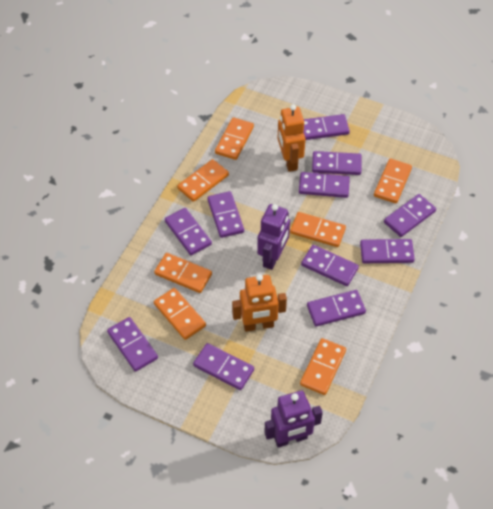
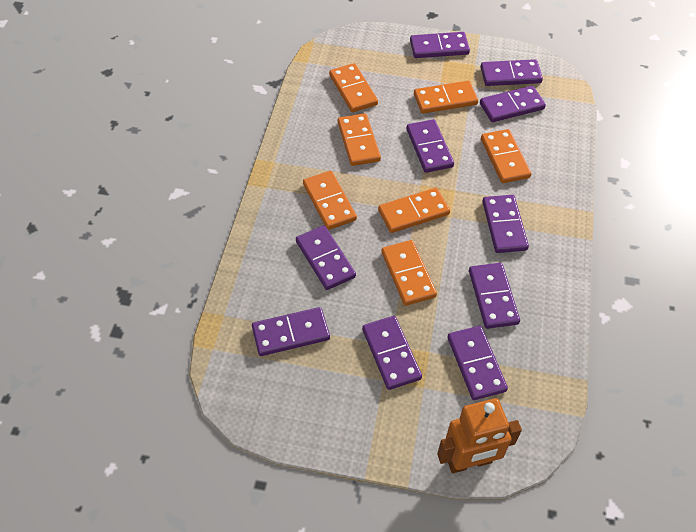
orange robot: [232,274,287,332] [278,104,306,172] = 2 -> [437,398,522,473] = 1
purple domino: [107,317,158,372] [165,208,212,255] [193,343,254,390] [207,191,244,238] [299,172,350,198] [301,245,359,286] [303,114,350,140] [307,290,366,327] [312,151,362,175] [360,239,415,263] [384,194,436,237] = 11 -> [252,307,330,356] [296,225,356,290] [362,316,422,390] [406,119,454,173] [410,32,470,58] [447,326,508,400] [469,263,520,329] [480,86,546,122] [481,59,543,86] [482,195,529,253] = 10
purple robot: [257,204,290,270] [264,391,323,448] = 2 -> none = 0

